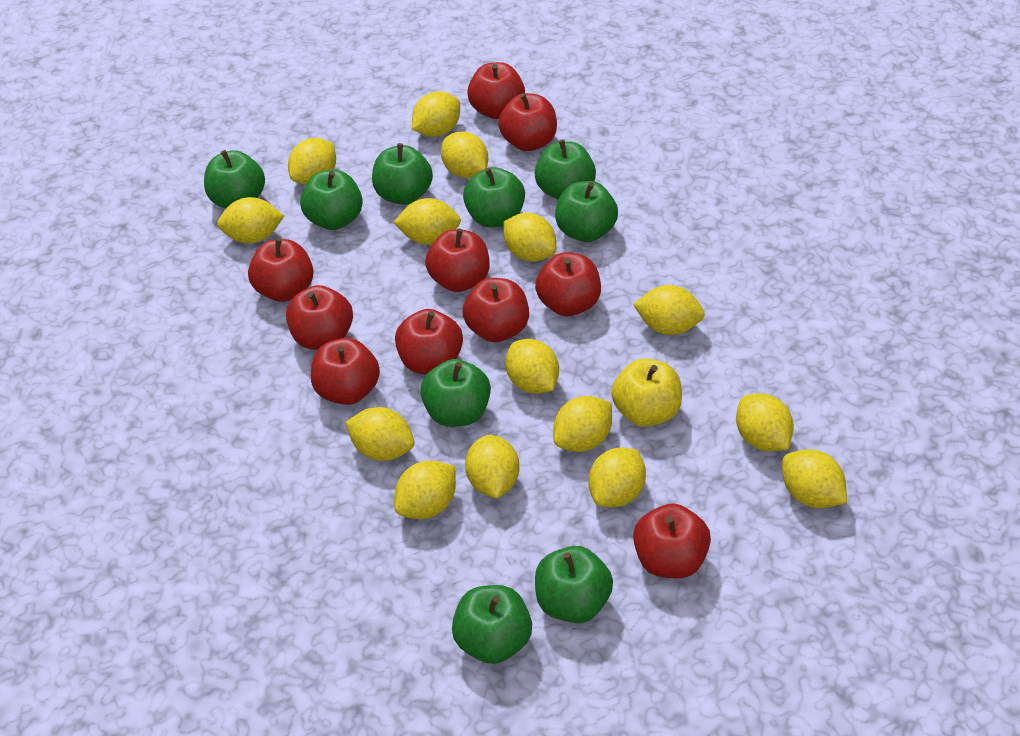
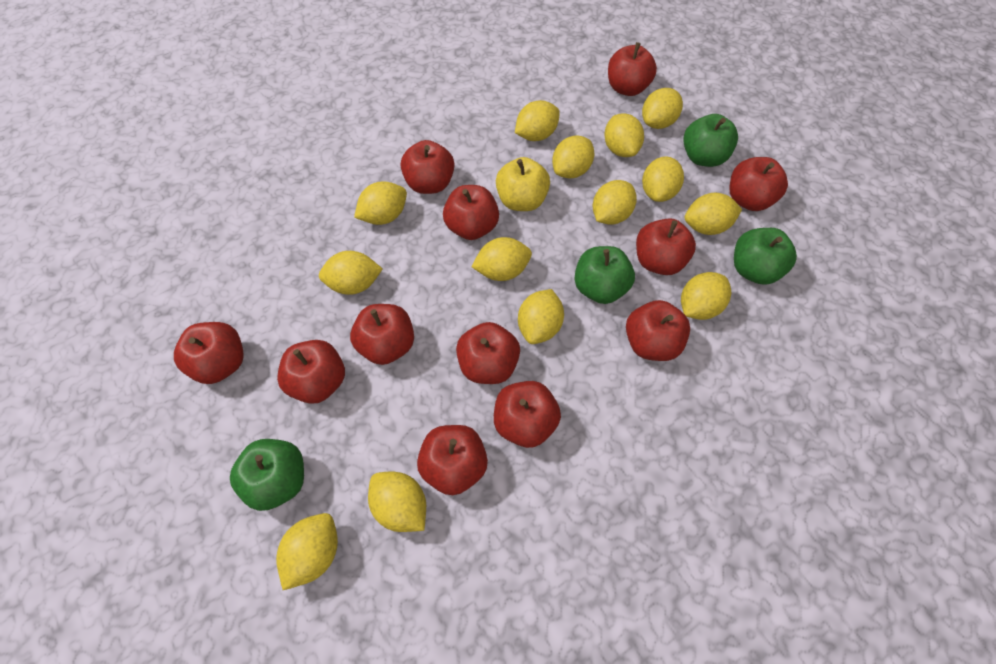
green apple: [204,150,265,208] [300,170,363,230] [372,143,433,205] [420,359,491,427] [452,585,532,664] [463,167,525,228] [535,139,596,199] [535,546,613,623] [555,181,618,242] = 9 -> [230,439,304,511] [575,246,635,304] [683,114,738,167] [734,228,797,285] = 4
red apple: [248,238,314,302] [286,285,353,350] [311,338,380,405] [395,309,463,374] [425,229,490,292] [462,278,529,342] [467,62,525,119] [498,93,557,151] [535,253,601,316] [633,504,711,578] = 10 -> [174,322,244,384] [277,340,345,404] [350,304,414,365] [401,140,454,194] [417,425,488,495] [443,185,499,240] [456,322,520,384] [494,381,561,448] [608,42,657,96] [626,300,690,361] [636,218,696,275] [729,157,788,211] = 12
yellow lemon: [217,197,284,244] [288,138,336,185] [345,407,414,461] [393,198,461,245] [394,461,456,519] [412,92,460,137] [441,131,488,178] [465,435,519,498] [503,213,556,262] [505,339,559,394] [553,396,612,452] [588,447,646,507] [633,285,705,335] [736,393,794,452] [782,449,847,508] = 15 -> [276,513,338,590] [319,251,382,295] [354,182,407,225] [368,472,426,532] [471,237,532,281] [515,100,560,141] [518,289,564,344] [552,135,594,178] [593,180,637,225] [604,113,644,157] [642,88,683,129] [642,156,684,202] [681,272,731,320] [684,193,742,235] = 14

